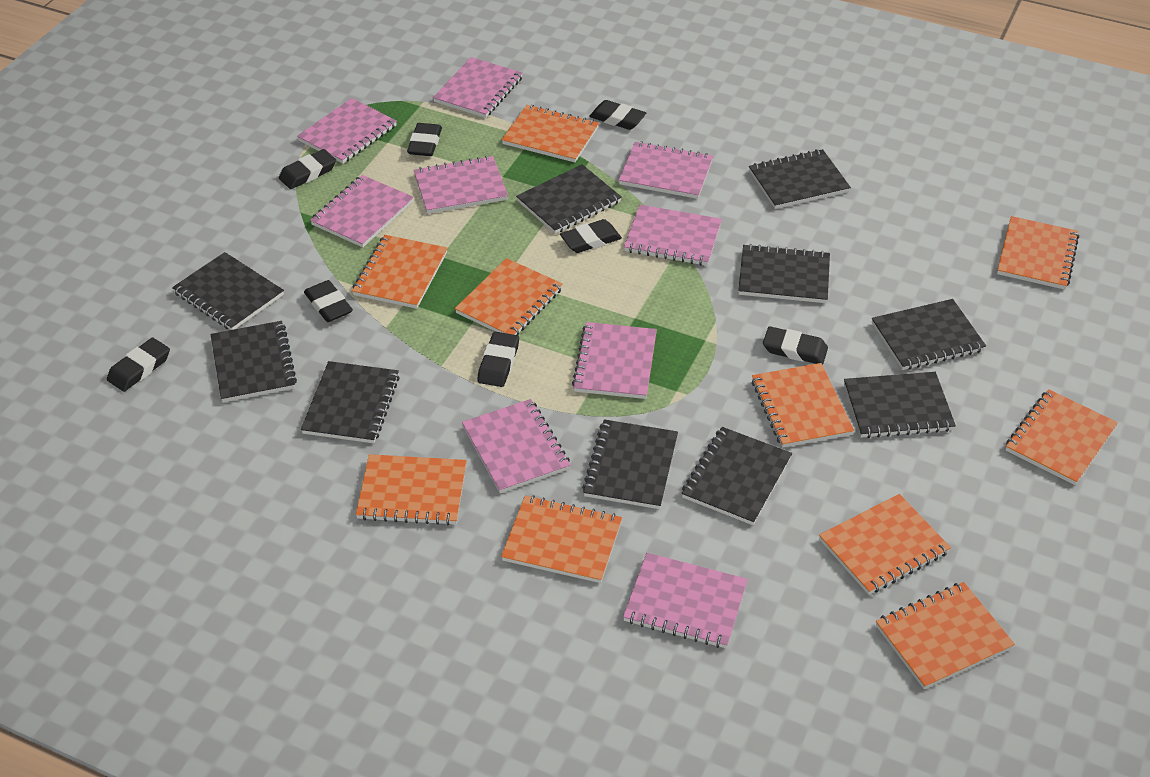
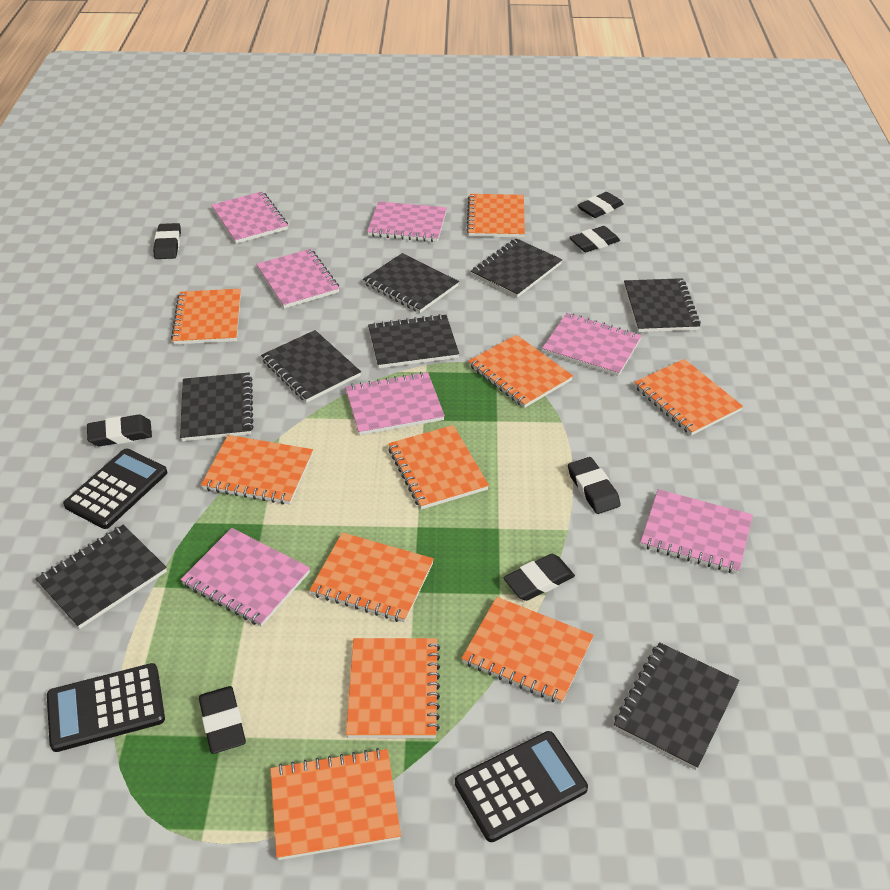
black calculator: none = 0 -> [47,663,165,752] [63,449,167,529] [455,731,588,842] = 3
black eraser: [107,338,170,392] [279,149,336,189] [304,280,353,322] [407,123,442,156] [477,332,519,387] [560,219,622,253] [589,100,646,130] [763,326,828,365] = 8 -> [87,415,152,446] [153,223,181,259] [199,686,246,754] [503,554,575,601] [568,457,621,514] [569,226,620,252] [577,192,624,218] = 7
black notebook: [172,252,284,330] [211,321,297,402] [301,361,400,443] [516,164,622,234] [582,419,678,509] [682,427,792,525] [738,244,830,303] [749,149,851,209] [844,372,956,438] [872,299,986,370] = 10 -> [36,525,167,629] [180,373,254,441] [261,330,361,403] [363,253,459,313] [368,314,459,368] [471,238,562,298] [614,642,739,770] [624,278,701,332] = 8
pink notebook: [297,98,397,164] [310,175,414,247] [414,156,508,214] [433,57,523,118] [462,399,570,493] [572,322,657,399] [619,141,713,199] [623,553,748,648] [624,205,722,266] = 9 -> [181,528,310,627] [211,191,288,244] [256,249,339,308] [345,372,445,435] [367,201,447,242] [542,313,642,376] [640,489,753,574] = 7

